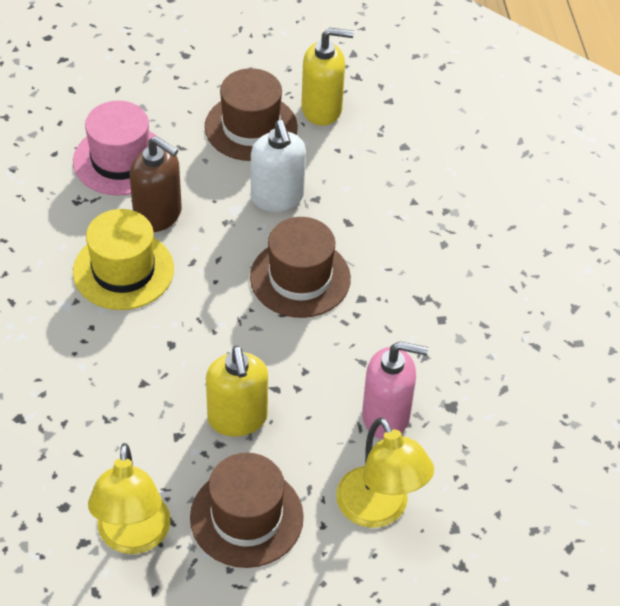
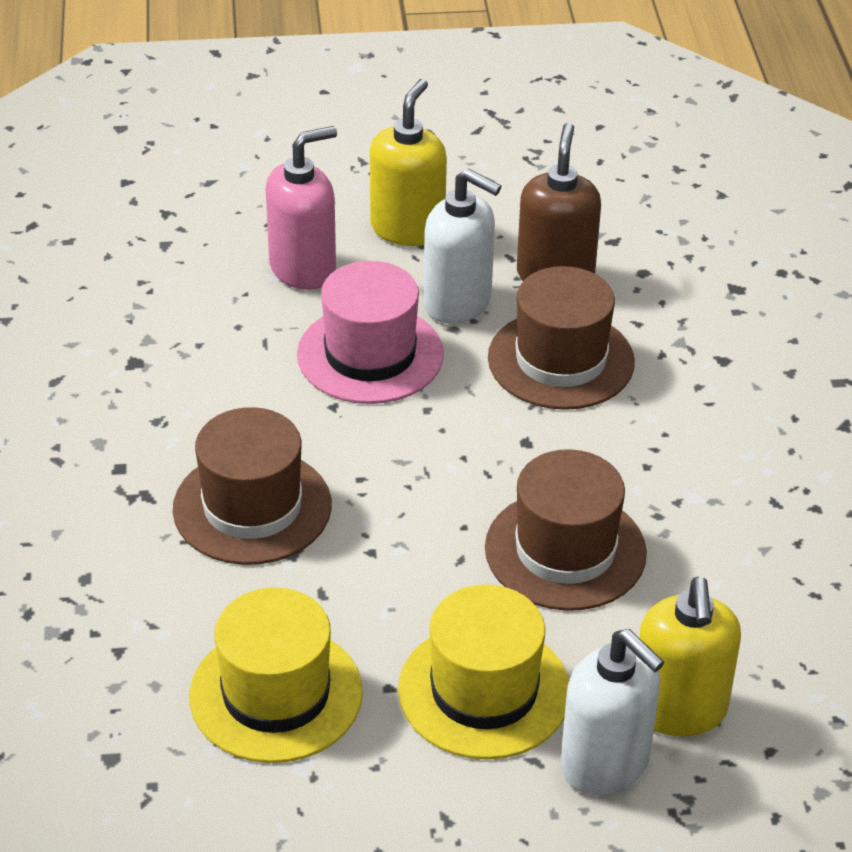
white soap dispenser: [251,120,306,212] = 1 -> [423,169,501,324] [560,629,664,795] = 2
yellow hat: [73,209,174,310] = 1 -> [189,587,363,763] [398,584,569,760] = 2
yellow lamp: [88,443,171,554] [336,417,434,528] = 2 -> none = 0

